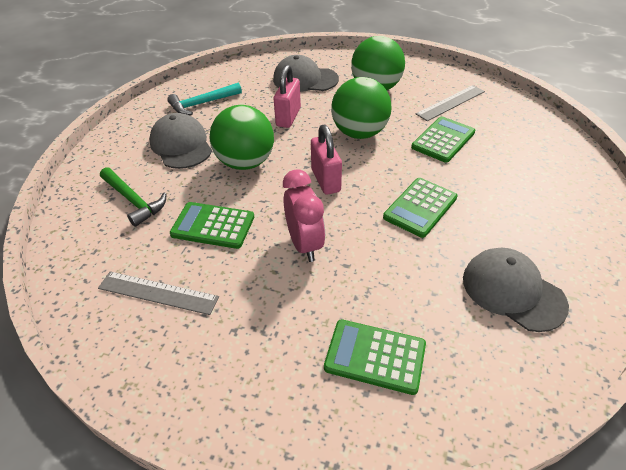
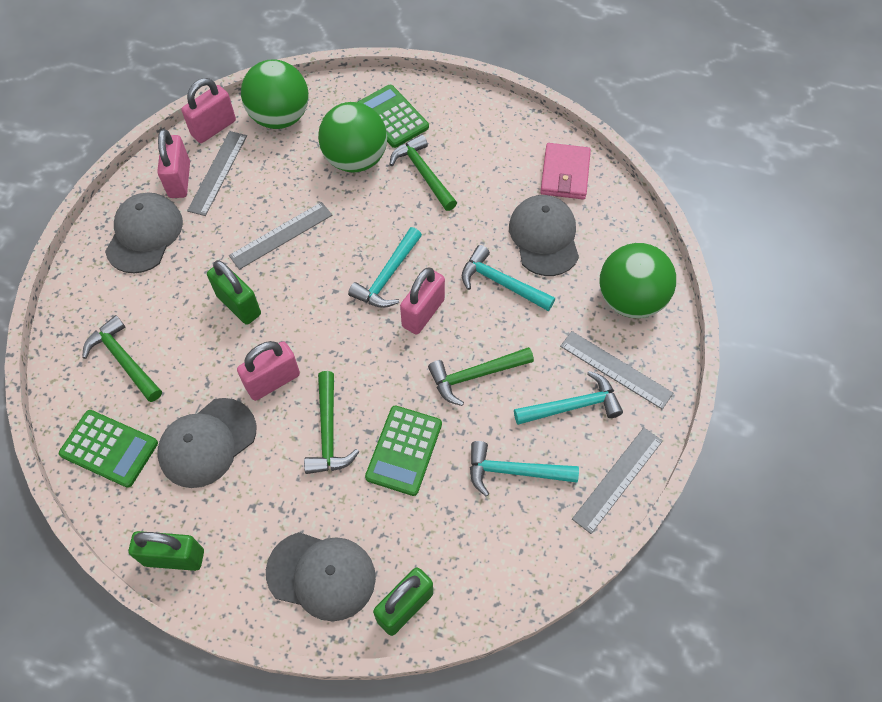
green calculator: [170,202,254,249] [324,319,426,395] [383,178,458,238] [411,116,475,163] = 4 -> [59,410,158,488] [358,85,429,148] [365,406,442,496] = 3
green hammer: [100,167,166,227] = 1 -> [82,315,162,402] [304,371,359,474] [389,134,457,211] [428,347,534,406] = 4
green padlock: none = 0 -> [129,531,204,571] [207,260,261,325] [373,568,433,636] = 3
grey cap: [149,113,212,169] [273,55,339,92] [463,248,569,332] = 3 -> [105,193,183,273] [157,398,256,488] [266,532,376,621] [509,195,579,276] = 4
grey ruler: [98,271,219,315] [416,85,485,121] = 2 -> [187,131,247,216] [229,202,332,270] [560,331,673,410] [572,428,663,534] = 4
pink clock: [283,170,325,262] = 1 -> none = 0
pink padlock: [274,65,301,128] [311,125,342,195] = 2 -> [157,129,190,198] [181,78,236,143] [237,341,300,401] [400,267,445,335] = 4
pink wallet: none = 0 -> [540,143,591,200] = 1
turquoise hammer: [167,83,242,115] = 1 -> [348,227,422,308] [462,245,555,311] [470,441,579,497] [514,371,623,425] = 4

